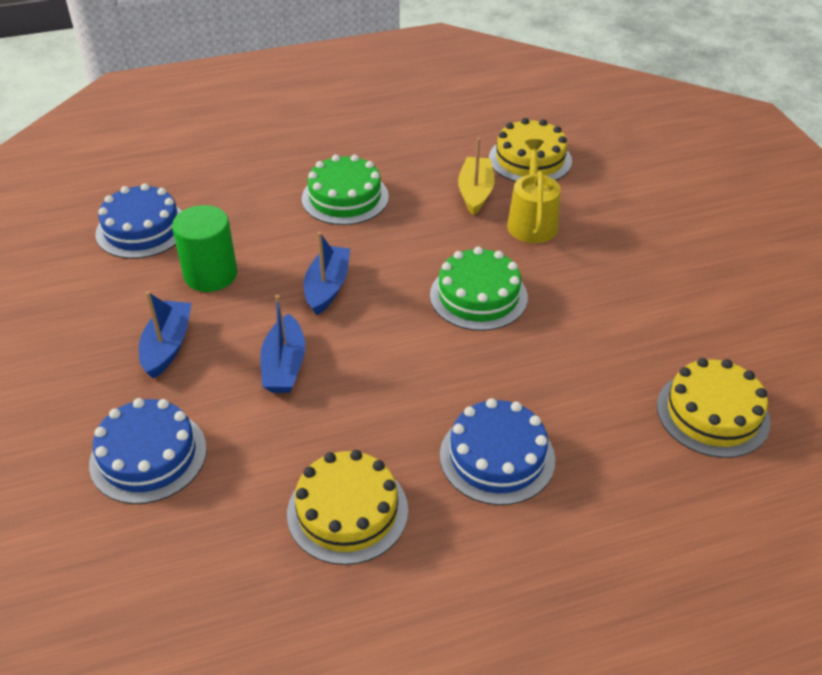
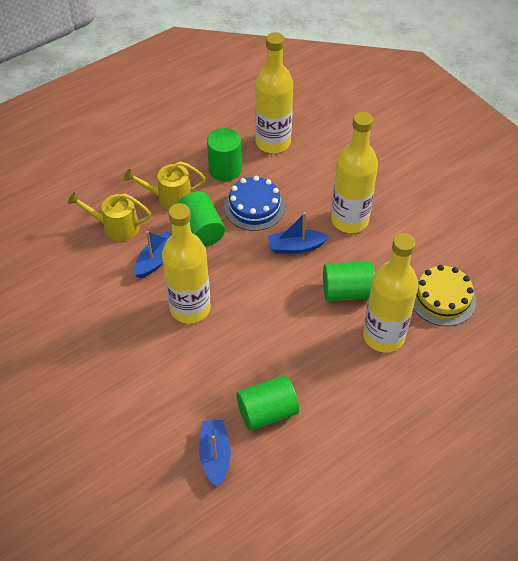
blue cake: [89,398,207,504] [96,183,182,259] [440,398,555,505] = 3 -> [224,176,285,231] = 1
green cake: [302,155,389,225] [430,247,528,331] = 2 -> none = 0
green cylinder: [172,205,237,292] = 1 -> [178,191,225,247] [207,128,242,181] [236,375,299,431] [323,261,375,301] = 4
yellow boat: [458,137,495,215] = 1 -> none = 0
yellow bottle: none = 0 -> [162,203,211,324] [255,32,293,153] [331,112,378,233] [363,233,418,353] = 4
yellow cake: [287,450,408,565] [489,118,572,182] [657,358,771,458] = 3 -> [413,265,476,326] = 1
yellow watering can: [507,139,561,243] = 1 -> [68,192,151,241] [124,161,205,210] = 2

